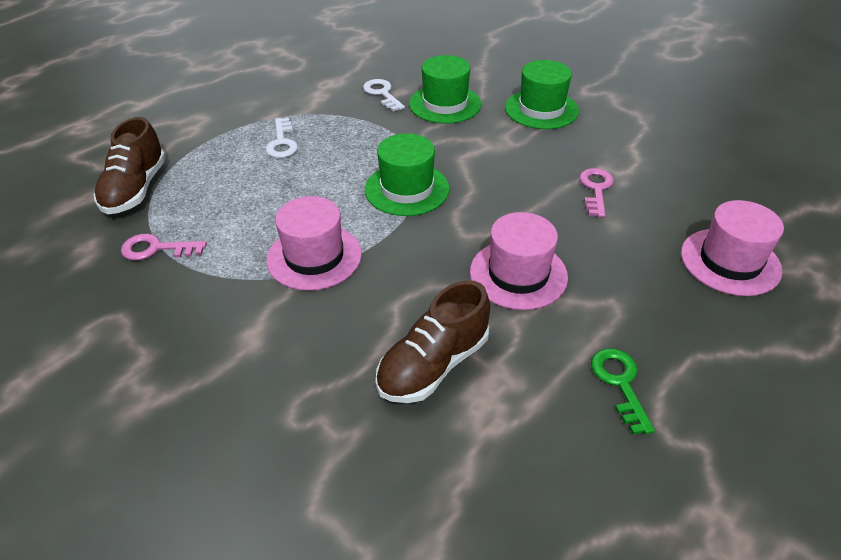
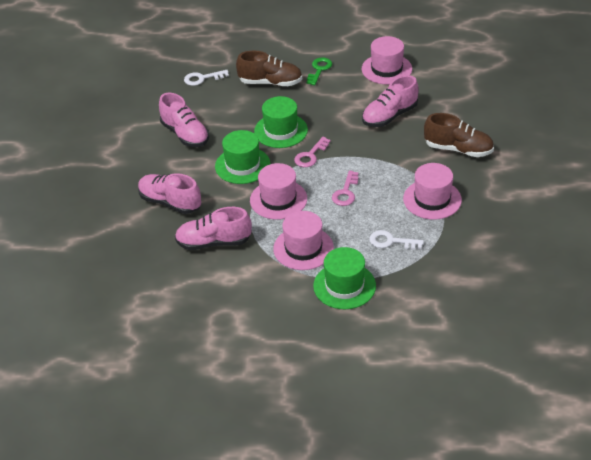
pink hat: [266,196,362,291] [470,212,568,310] [681,200,784,296] = 3 -> [250,163,307,220] [273,211,334,270] [362,36,412,84] [403,163,462,220] = 4
pink shoe: none = 0 -> [138,173,201,214] [159,93,209,147] [175,207,252,250] [362,75,419,127] = 4

